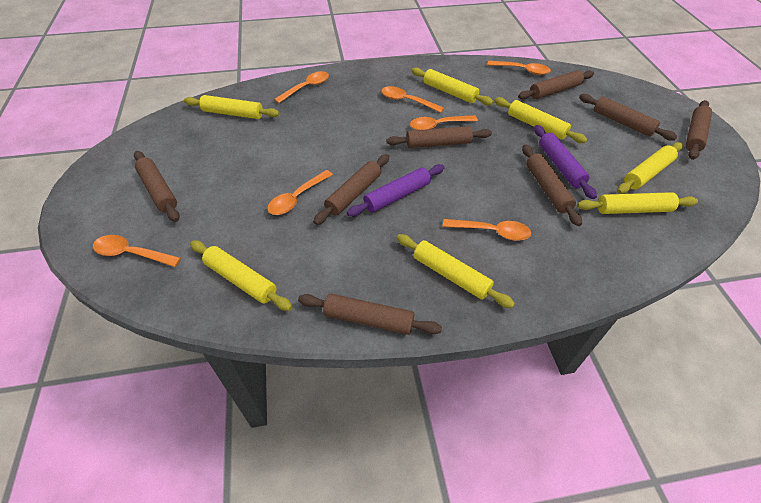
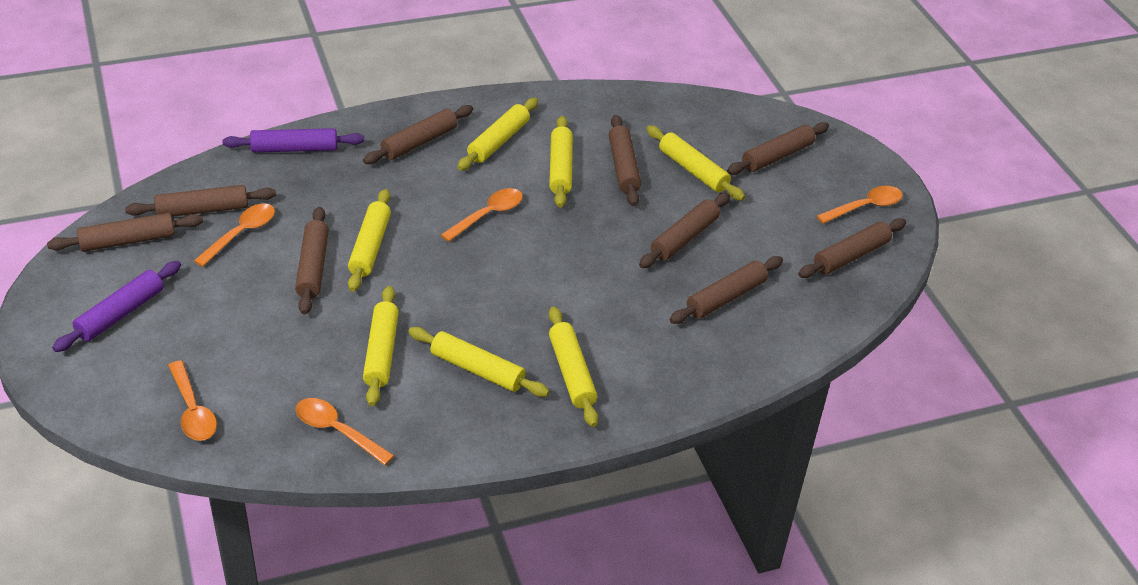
brown rolling pin: [134,151,180,222] [298,294,442,335] [313,154,389,225] [386,126,492,148] [518,70,594,100] [522,144,582,226] [579,94,677,141] [686,100,712,160] = 8 -> [47,213,203,252] [125,185,276,217] [295,207,329,315] [363,105,473,164] [609,115,641,206] [639,193,730,268] [670,256,783,324] [727,122,829,175] [798,218,906,278] = 9
orange spoon: [93,235,181,267] [267,170,333,215] [274,71,329,103] [381,86,444,113] [410,115,478,130] [443,219,531,241] [487,61,551,75] = 7 -> [168,360,217,441] [194,204,275,267] [296,398,394,465] [441,188,523,242] [817,186,903,224] = 5

